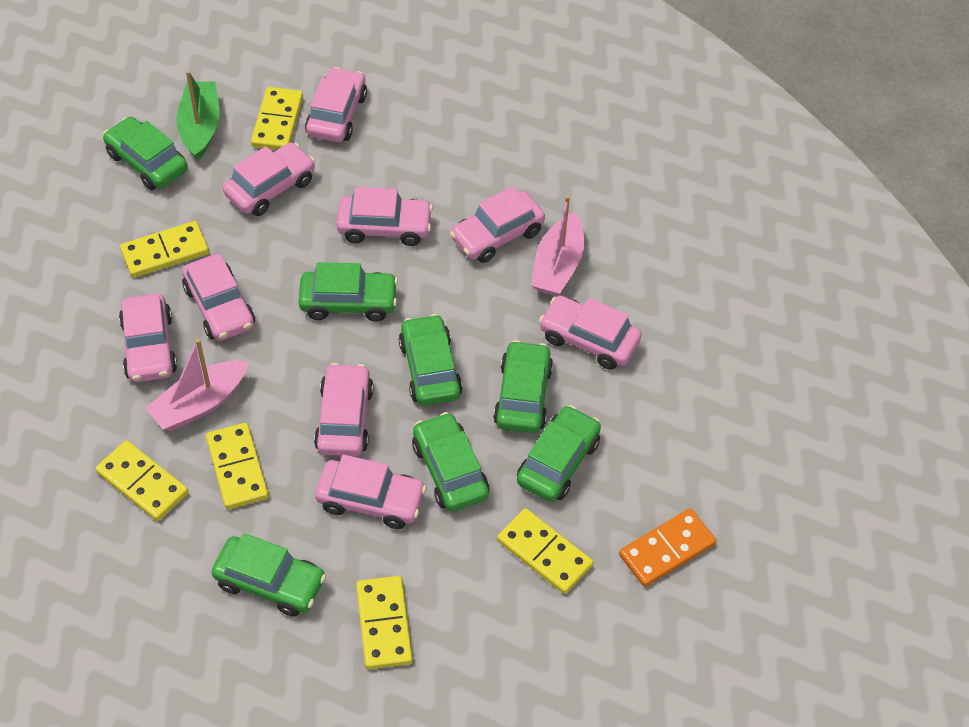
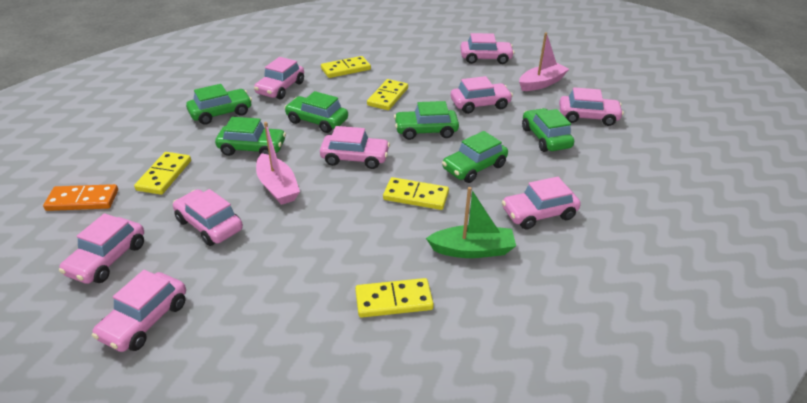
green car: [103,117,188,190] [212,533,326,617] [299,262,398,321] [399,314,463,406] [412,412,489,511] [493,340,553,433] [517,405,601,502] = 7 -> [186,84,252,125] [215,117,286,156] [284,91,348,133] [394,101,459,140] [442,131,508,183] [522,108,574,152] = 6
yellow domino: [96,440,188,521] [120,221,209,278] [206,423,269,509] [251,87,303,150] [356,576,413,669] [497,508,593,594] = 6 -> [134,152,191,195] [321,56,371,78] [355,278,434,318] [367,79,408,110] [383,177,449,210] = 5

